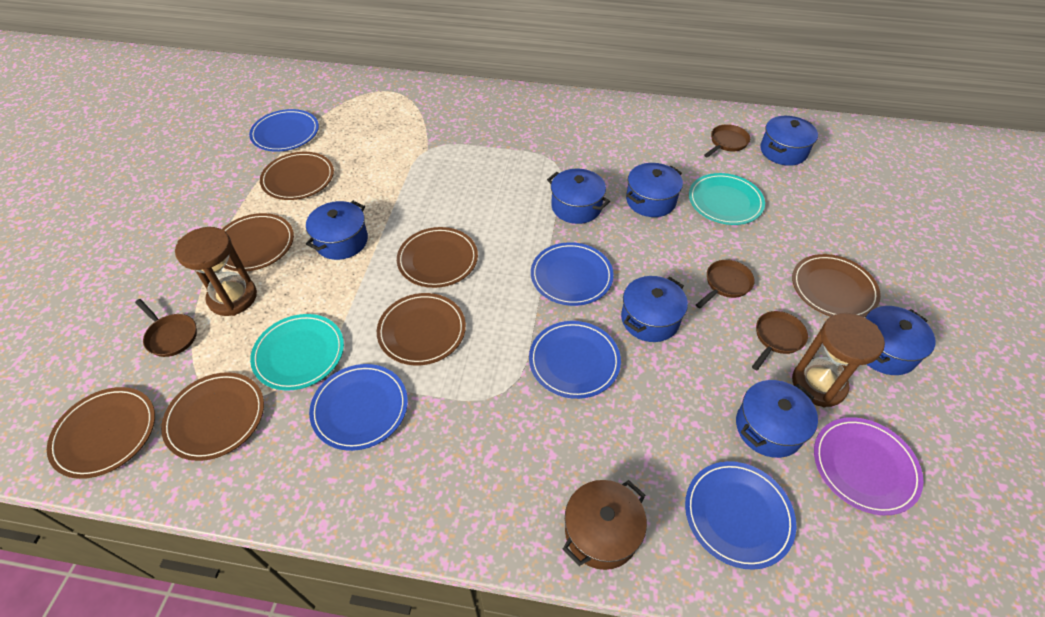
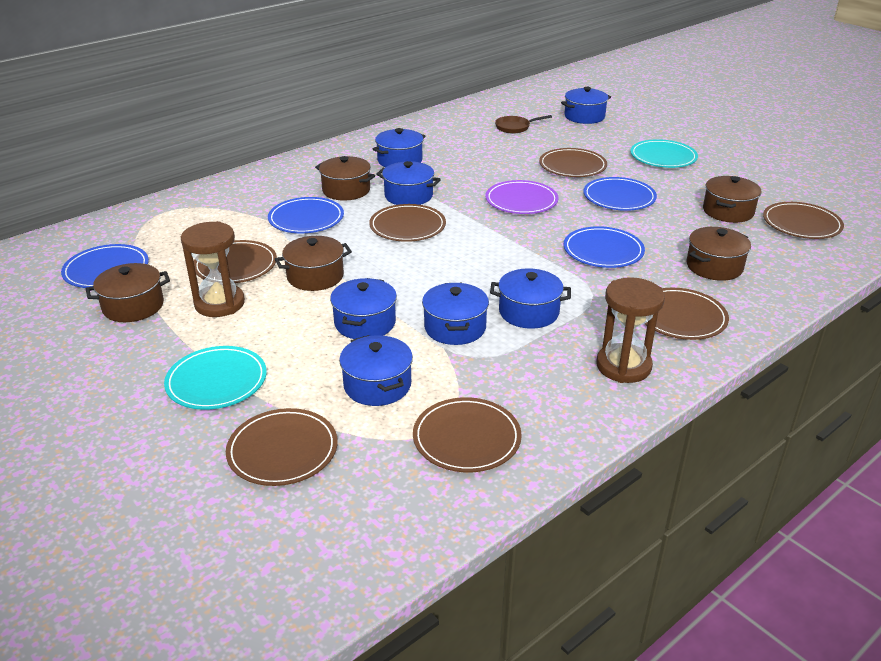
blue plate: [249,109,319,152] [309,364,408,451] [529,321,621,399] [531,242,614,306] [685,461,796,570] = 5 -> [61,244,149,288] [268,197,344,233] [564,226,645,268] [583,177,657,211] = 4
brown pan: [135,299,197,357] [696,260,755,308] [704,124,750,158] [752,311,808,370] = 4 -> [495,115,552,134] = 1
brown pot: [563,480,647,570] = 1 -> [86,263,170,322] [275,236,352,291] [315,156,375,201] [687,227,751,281] [703,176,761,223] = 5

